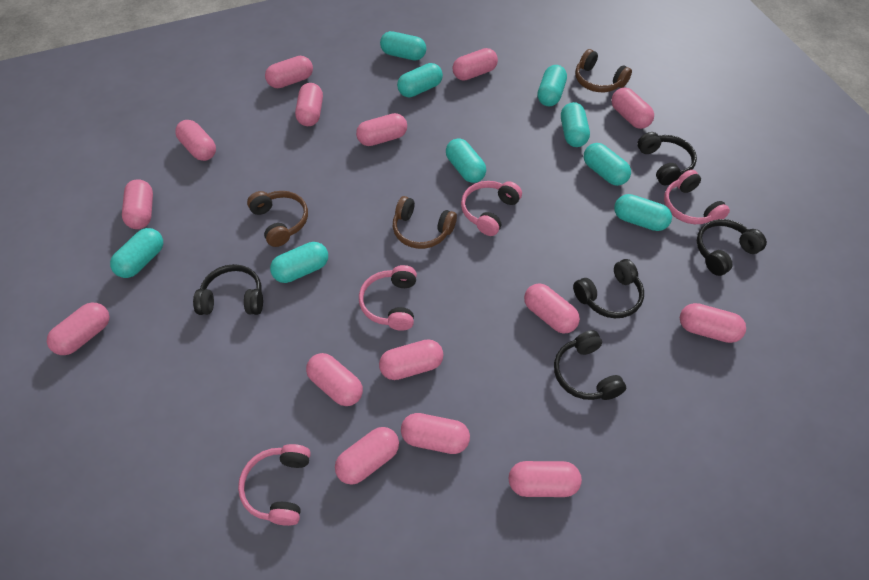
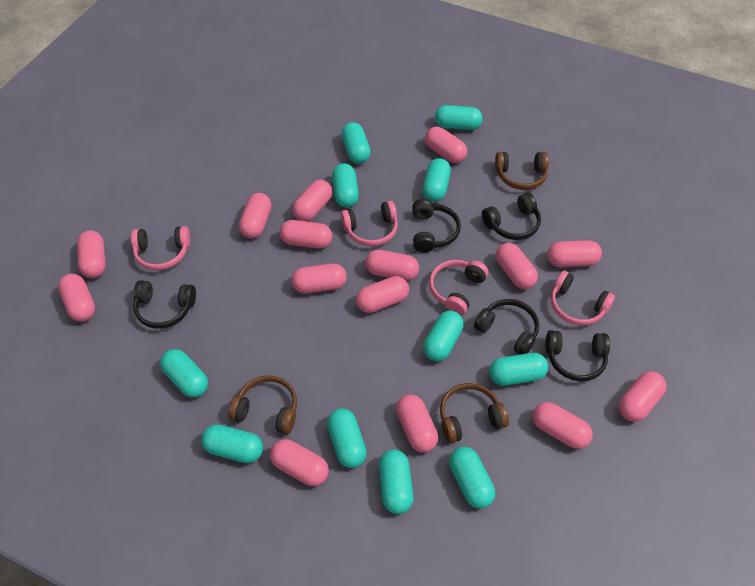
turquoise capsule: [110,228,163,278] [270,242,328,283] [380,31,426,60] [397,63,443,97] [446,138,486,183] [538,65,567,106] [561,102,590,147] [584,143,631,186] [614,194,672,231] = 9 -> [160,349,208,398] [201,424,263,463] [327,408,367,468] [332,163,359,207] [341,122,371,164] [379,449,414,514] [422,158,451,202] [423,310,464,361] [435,105,482,130] [449,447,495,509] [489,353,548,386] = 11

